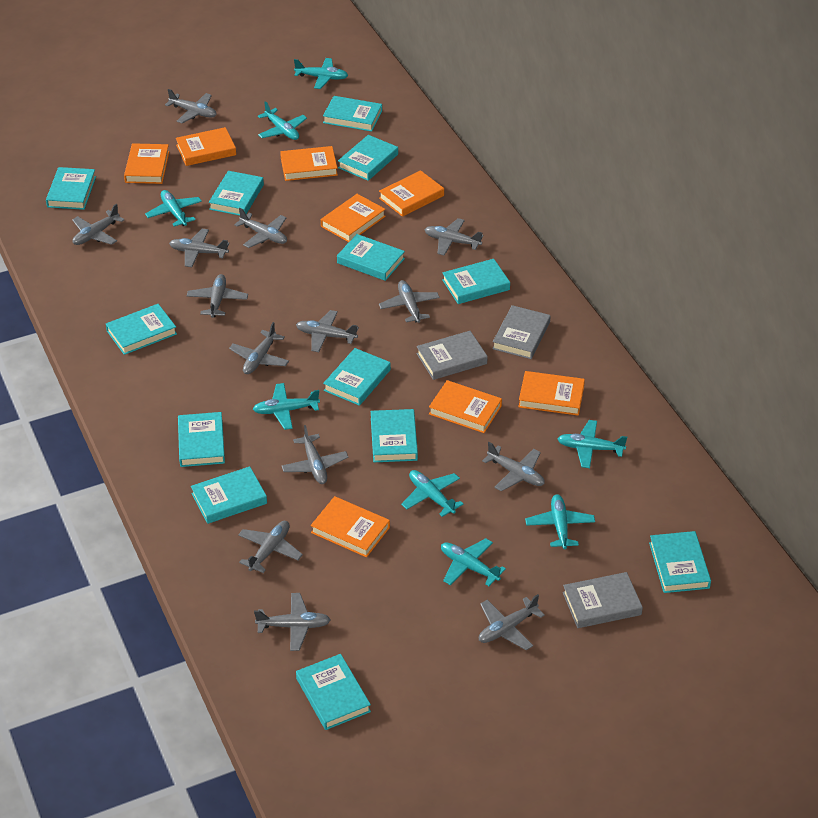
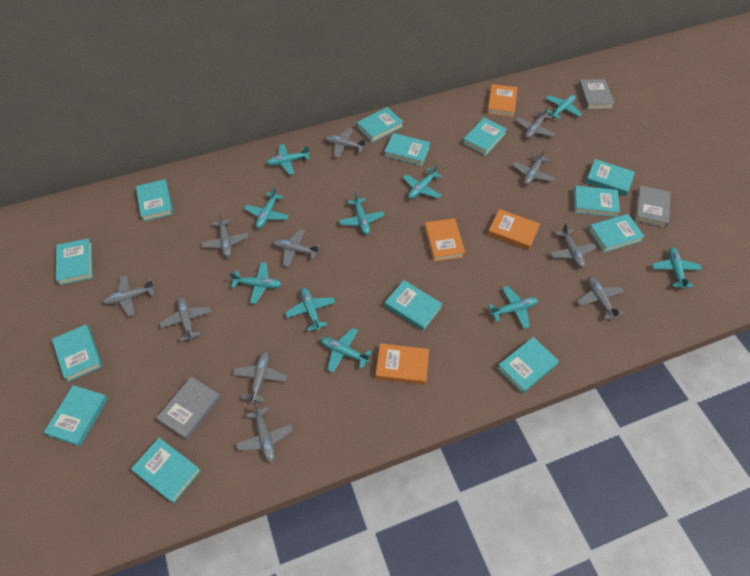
grey plane: [72,204,125,245] [165,89,217,124] [169,229,229,267] [187,274,248,318] [229,322,289,374] [234,208,287,248] [238,521,303,573] [254,593,331,651] [282,425,348,484] [296,310,359,352] [379,280,440,323] [424,218,484,256] [479,594,545,650] [482,442,545,491] = 14 -> [103,275,155,317] [159,297,211,342] [201,213,249,257] [233,351,287,403] [236,404,293,463] [273,229,320,267] [325,128,366,158] [512,149,555,185] [516,106,555,139] [550,223,596,268] [577,277,624,320] = 11
orange book: [124,143,169,184] [176,127,236,166] [280,146,338,181] [311,496,390,558] [321,194,386,242] [379,170,444,217] [429,380,502,433] [518,371,585,416] = 8 -> [376,343,429,385] [425,218,465,261] [487,84,518,117] [488,209,540,250] = 4
turquoise plane: [145,190,202,226] [253,383,320,430] [258,101,307,140] [294,58,348,89] [401,470,463,517] [441,538,506,586] [525,494,595,549] [558,420,627,468] = 8 -> [229,262,282,304] [244,187,289,228] [267,144,310,175] [285,288,335,331] [321,328,372,373] [339,192,385,235] [403,164,442,199] [488,286,538,329] [546,95,582,119] [652,247,702,289] = 10

